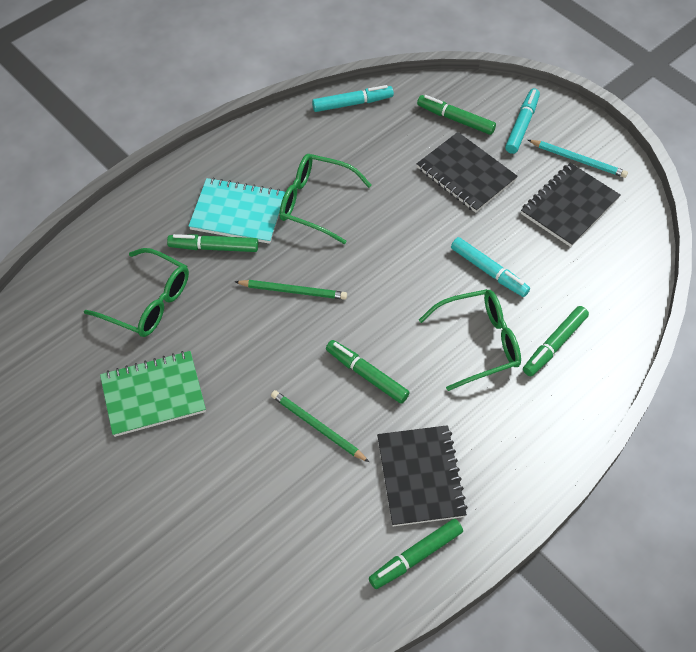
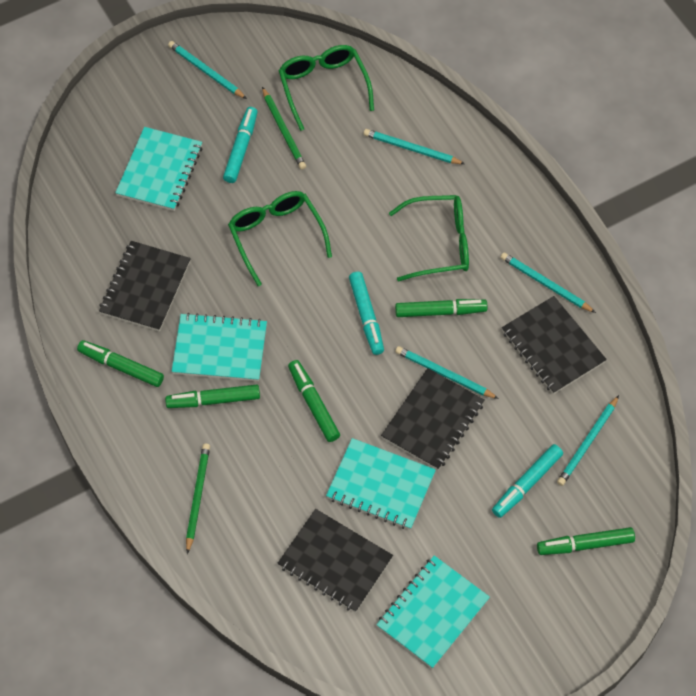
black notebook: [377,425,468,526] [417,132,518,213] [521,163,620,247] = 3 -> [99,241,191,331] [277,509,393,612] [381,368,485,470] [502,296,607,394] = 4
green notebook: [100,351,206,437] = 1 -> none = 0
turquoise notebook: [189,178,285,244] = 1 -> [115,127,203,211] [171,313,267,381] [326,438,436,530] [376,555,490,669] = 4
turquoise pencil: [528,140,628,178] = 1 -> [168,41,247,99] [363,129,465,164] [395,346,499,399] [500,252,596,313] [557,395,619,486] = 5

